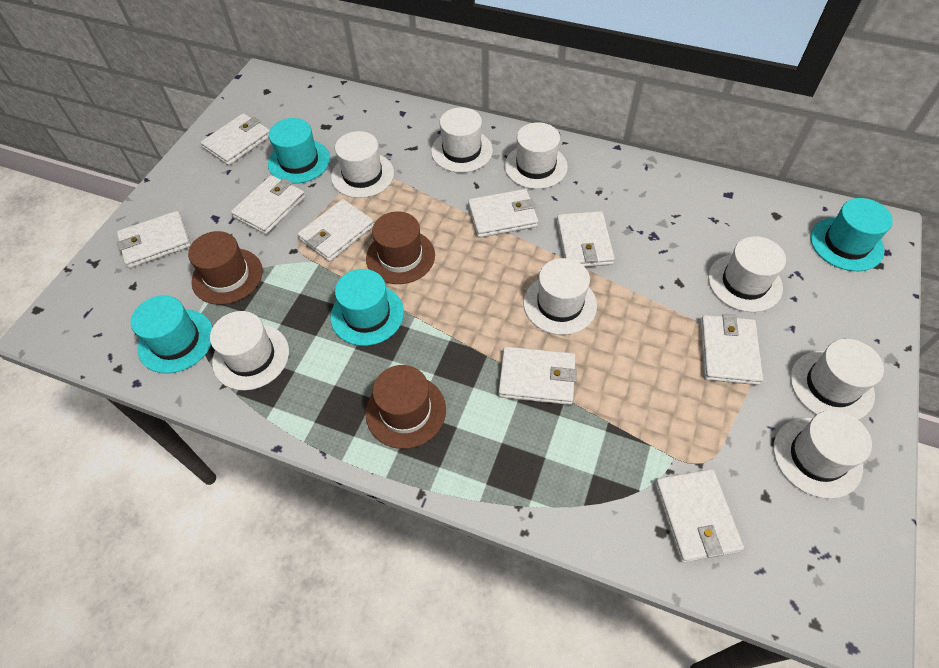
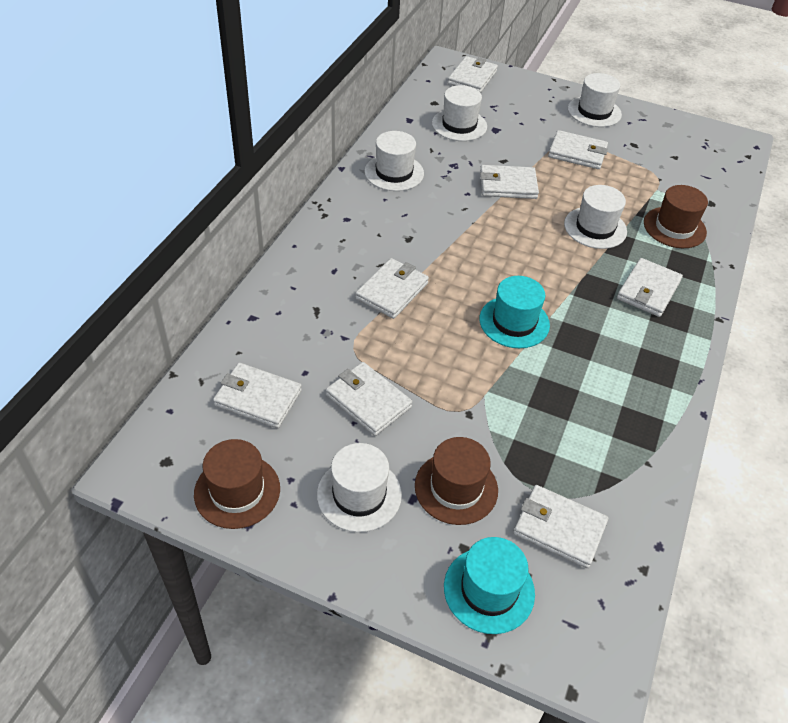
turquoise hat: [131,295,213,374] [268,118,330,184] [330,269,404,346] [811,198,893,271] = 4 -> [444,537,535,634] [479,276,550,348] = 2
white hat: [210,311,289,390] [331,131,394,198] [431,107,493,173] [505,122,568,189] [524,258,597,335] [708,236,786,312] [773,410,872,499] [790,339,884,420] = 8 -> [317,443,402,532] [364,131,424,191] [432,85,487,141] [564,185,627,249] [568,73,622,127] = 5
white wallet: [117,211,191,268] [201,113,270,165] [231,175,305,235] [298,199,374,262] [468,189,538,238] [498,347,577,405] [556,211,615,267] [655,469,744,563] [700,314,763,385] = 9 -> [213,363,302,428] [326,362,412,436] [355,258,429,319] [448,56,498,93] [480,165,539,199] [513,485,608,568] [548,130,608,169] [617,258,683,317] = 8

